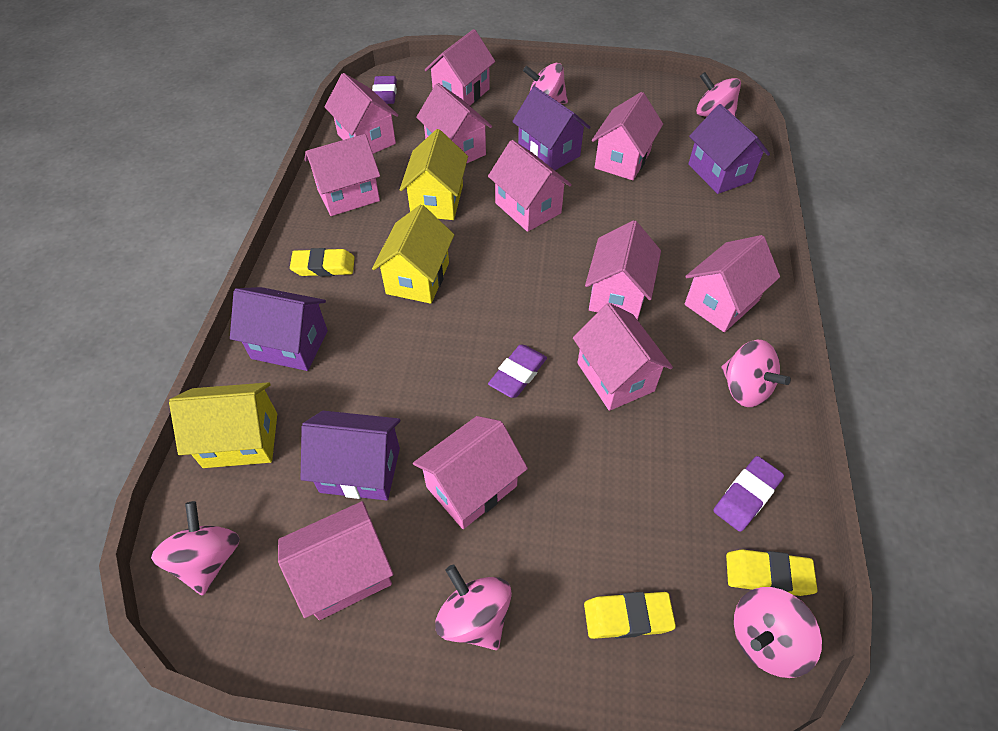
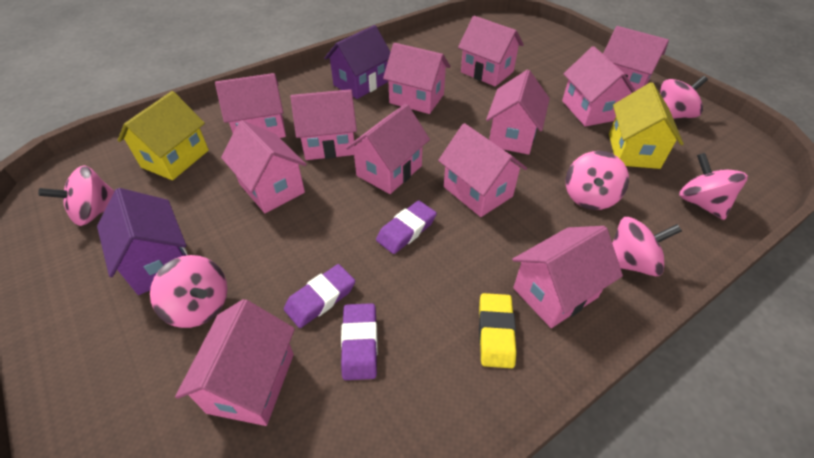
pink house: [278,501,393,620] [305,134,380,216] [324,73,398,154] [413,416,528,529] [416,83,492,164] [425,29,495,106] [488,140,572,232] [573,303,673,411] [585,220,661,320] [592,92,663,180] [684,235,780,332] = 11 -> [175,299,295,426] [215,73,286,138] [221,120,307,213] [290,89,357,160] [346,104,430,194] [383,43,450,114] [438,123,527,217] [458,16,524,86] [486,70,550,155] [512,226,623,328] [562,46,635,127] [603,26,669,94] = 12
purple house: [230,287,328,371] [301,411,400,500] [512,86,590,170] [688,104,770,194] = 4 -> [97,188,188,295] [324,25,390,99] = 2
yellow eraser: [290,248,355,276] [584,592,676,639] [726,549,818,596] = 3 -> [479,293,516,368] = 1
yellow house: [169,382,277,468] [372,204,454,304] [400,129,468,220] = 3 -> [118,91,209,180] [609,82,684,169] = 2

